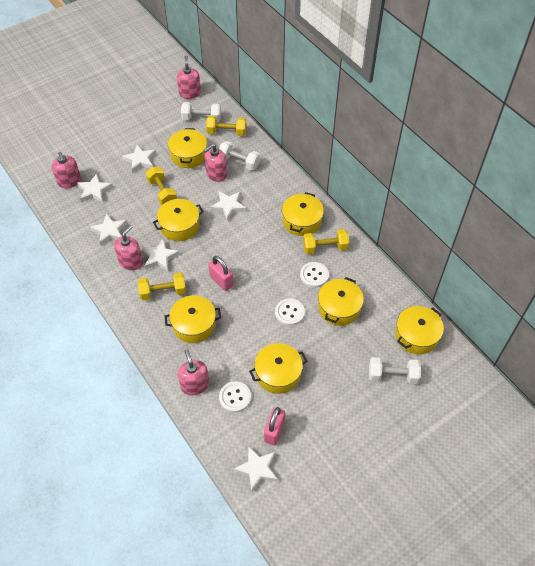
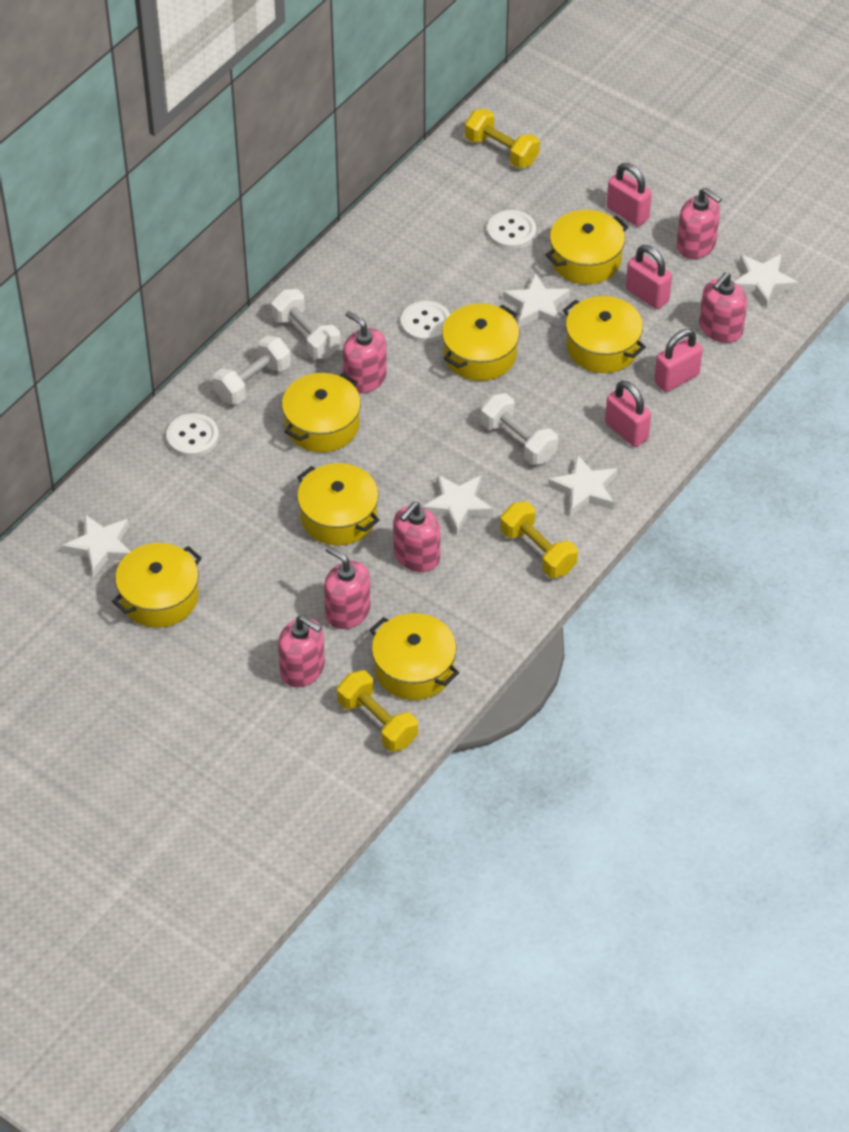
pink padlock: [209,256,234,291] [264,407,285,446] = 2 -> [605,380,651,447] [607,163,652,226] [626,245,672,309] [654,329,703,392] = 4
pink soap dispenser: [51,152,81,188] [114,225,143,270] [177,56,201,99] [178,349,209,395] [204,144,227,182] = 5 -> [278,615,325,687] [324,546,370,629] [343,311,387,393] [393,502,440,572] [677,188,722,259] [699,273,747,343] = 6
white star: [77,174,113,203] [90,214,128,246] [122,145,156,173] [142,238,180,271] [210,191,246,222] [234,446,278,492] = 6 -> [62,515,131,577] [422,475,493,535] [503,273,570,328] [548,454,617,516] [734,254,798,308] = 5
yellow dumbbell: [138,273,186,300] [146,167,177,205] [206,116,246,136] [303,229,349,254] = 4 -> [337,670,418,752] [465,109,540,168] [500,501,578,578] = 3

